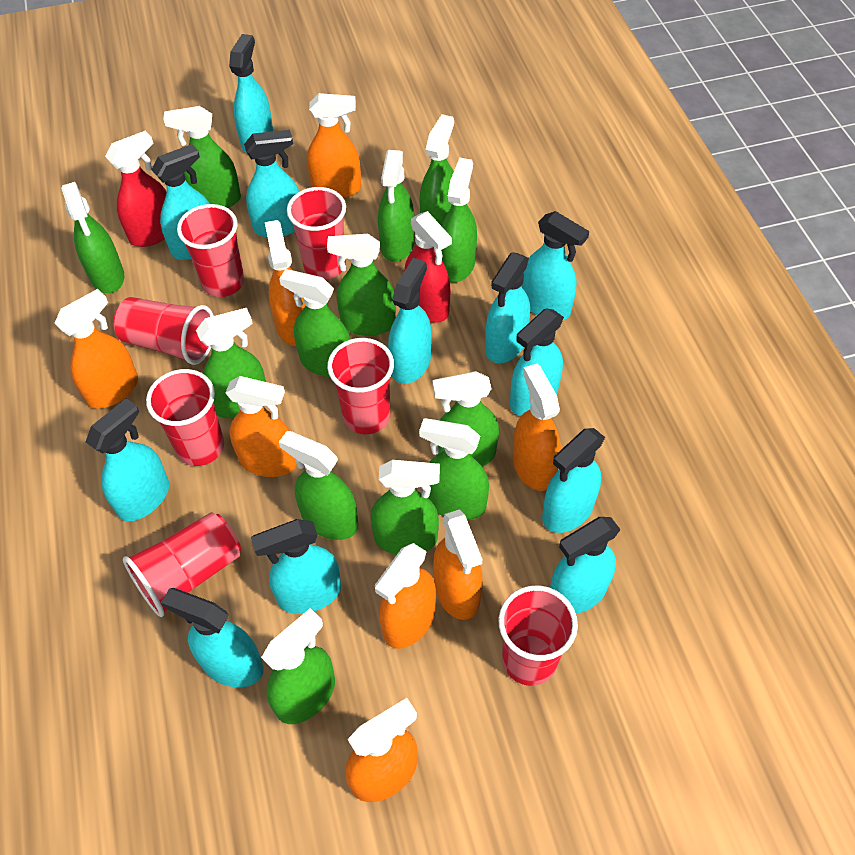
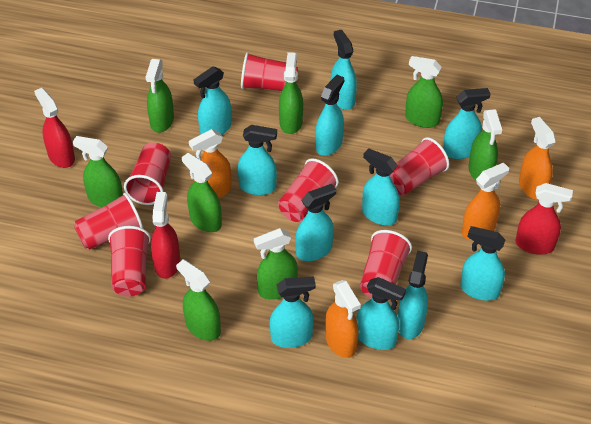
green spray bottle: [61,182,124,293] [163,106,241,208] [196,308,266,418] [261,608,335,724] [279,269,350,377] [279,431,358,540] [327,234,396,336] [371,460,440,555] [378,150,415,262] [419,114,454,226] [419,418,489,520] [433,371,499,467] [441,158,477,282] = 13 -> [73,136,123,207] [145,59,174,133] [176,259,221,341] [182,153,222,232] [254,228,298,300] [279,52,303,134] [405,56,443,128] [469,109,502,181] = 8
orange spray bottle: [54,289,138,409] [226,376,297,477] [265,220,305,346] [307,93,361,198] [345,698,417,802] [374,543,436,649] [433,509,483,620] [513,364,561,491] = 8 -> [189,129,231,198] [325,280,361,358] [462,162,509,240] [519,117,556,200] = 4
red spray bottle: [105,131,167,247] [405,211,452,323] = 2 -> [34,88,75,168] [151,192,180,279] [516,183,573,255] = 3
turquoise spray bottle: [86,398,169,521] [151,144,210,260] [161,588,263,687] [229,34,273,152] [244,130,299,238] [251,519,341,614] [388,258,431,384] [485,252,530,363] [510,308,564,416] [522,211,589,320] [542,428,605,533] [550,517,621,614] = 12 -> [194,66,232,135] [238,125,277,195] [270,276,316,348] [295,184,336,261] [315,75,344,156] [331,30,357,110] [356,277,406,350] [362,148,400,225] [398,251,428,339] [443,88,490,159] [460,226,505,301] = 11

